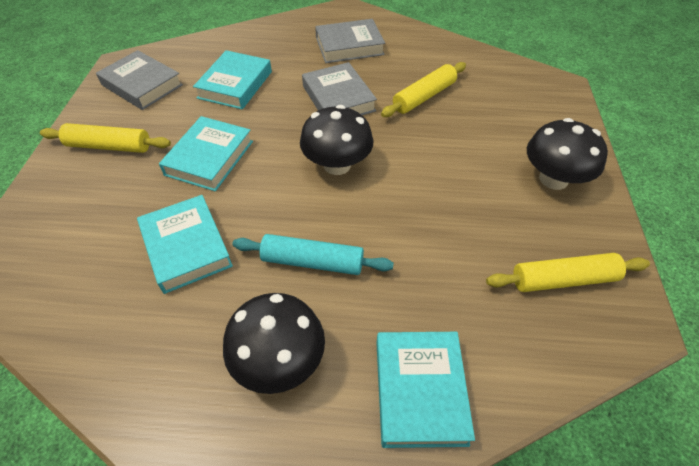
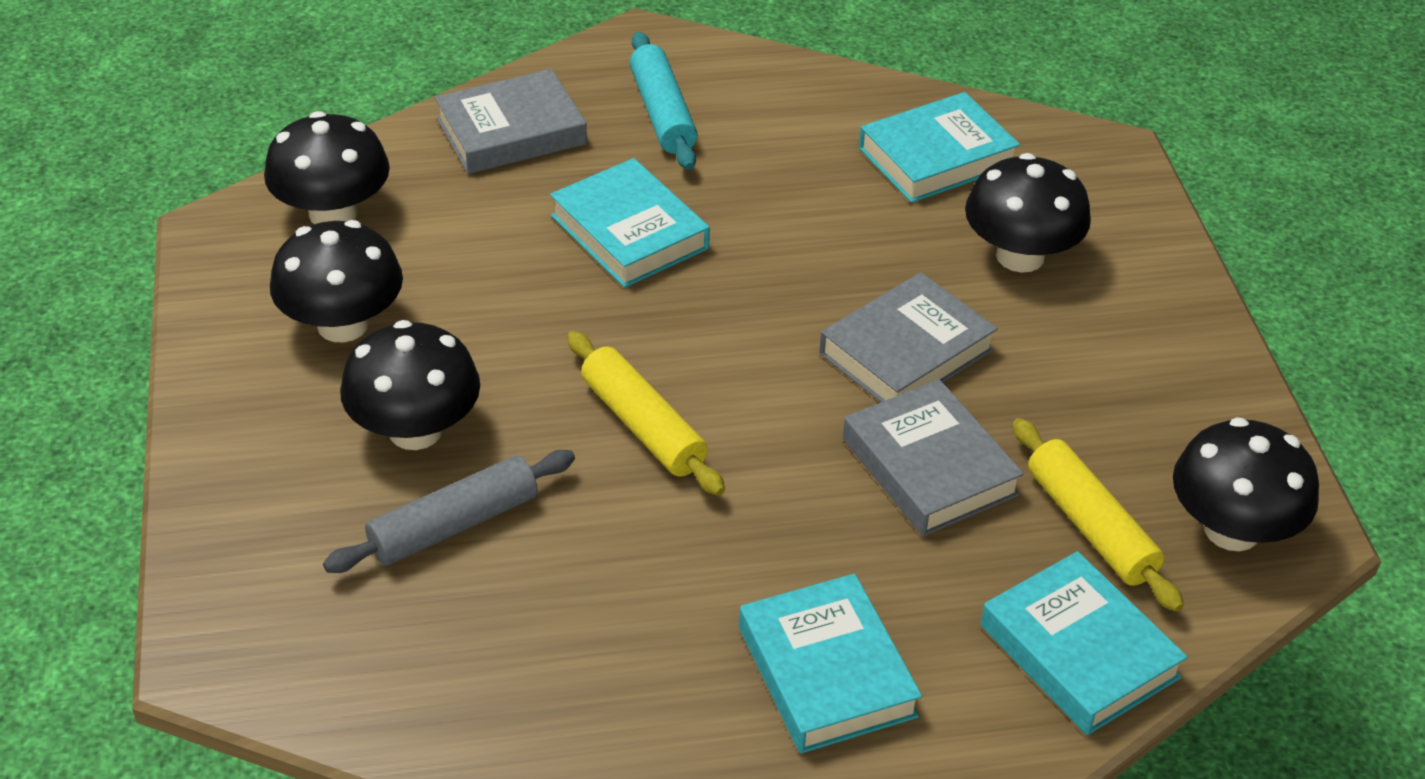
black mushroom: [223,293,325,394] [300,105,373,175] [527,118,608,190] = 3 -> [264,111,390,224] [270,220,403,343] [340,320,480,450] [965,153,1091,273] [1173,417,1319,551] = 5
grey rolling pin: none = 0 -> [323,450,575,573] = 1
yellow rolling pin: [40,123,171,153] [381,62,466,117] [486,253,650,292] = 3 -> [567,331,725,496] [1013,418,1184,612] = 2

